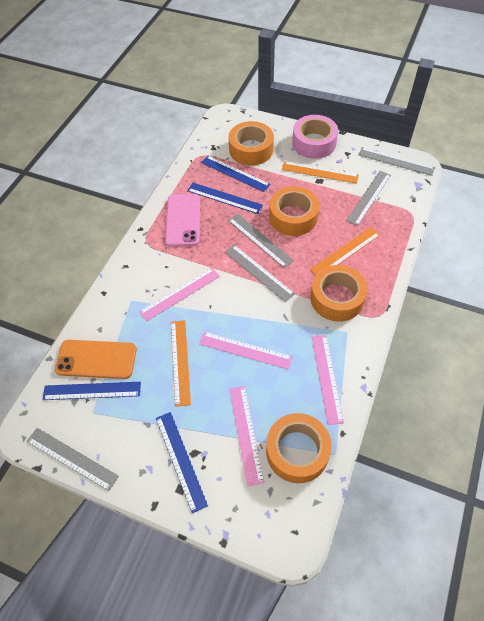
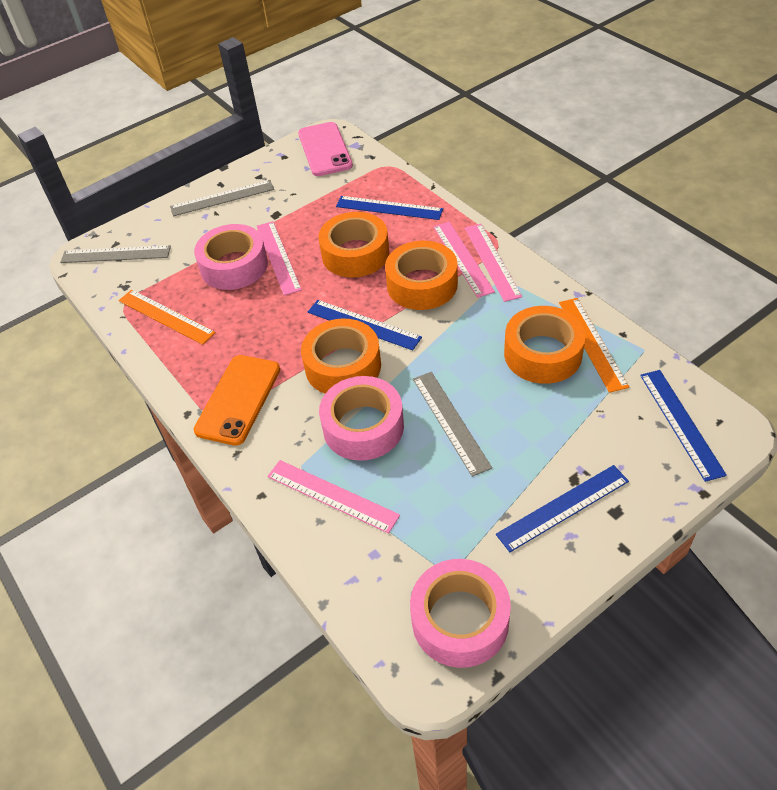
grey ruler: [26,428,119,491] [225,245,295,302] [228,214,294,268] [346,171,391,226] [358,147,435,176] = 5 -> [60,245,171,263] [170,180,274,216] [413,372,492,477] = 3
orange ruler: [171,320,191,407] [282,161,359,184] [310,227,380,275] = 3 -> [119,290,216,345] [559,298,629,393] = 2
pink tape: [292,115,338,159] = 1 -> [194,224,268,290] [319,376,404,461] [410,559,511,668] = 3

